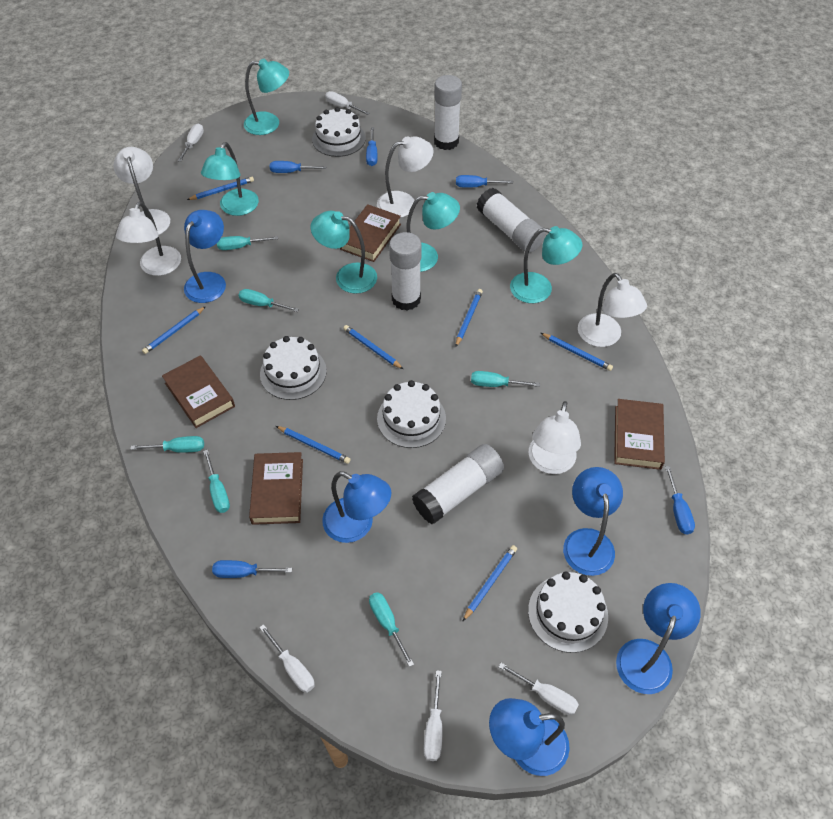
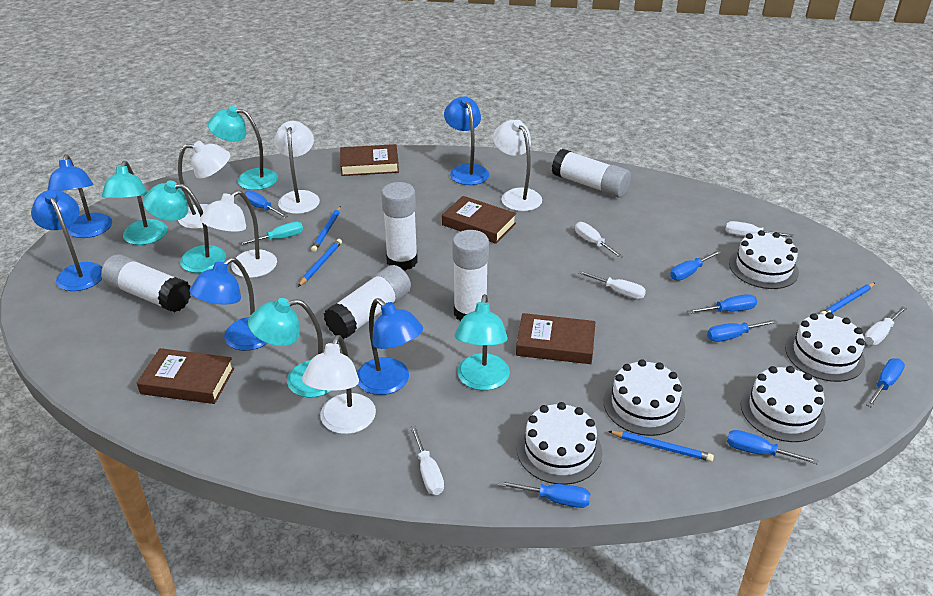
blue pencil: [142,306,206,354] [187,177,254,200] [276,426,351,464] [343,325,403,369] [456,289,483,347] [462,545,517,622] [541,333,613,371] = 7 -> [298,239,342,287] [311,206,341,252] [608,431,714,462] [820,283,875,314] = 4
blue screwdriver: [212,560,292,578] [270,161,327,173] [366,127,378,166] [456,175,513,188] [665,466,695,535] = 5 -> [244,190,288,218] [499,481,591,508] [670,250,721,281] [687,294,757,314] [707,319,777,342] [727,430,818,465] [866,358,905,407] = 7
turquoise screwdriver: [130,436,204,453] [203,450,230,513] [217,236,278,250] [239,289,299,312] [369,592,414,667] [471,371,540,387] = 6 -> [238,222,303,246] = 1
white cake: [260,336,327,400] [312,107,366,157] [377,380,446,448] [528,571,608,653] = 4 -> [517,402,602,485] [604,359,686,436] [729,230,799,289] [741,366,826,442] [785,312,865,382] = 5
white glue stick: [389,232,422,311] [412,444,504,524] [434,75,462,150] [477,188,546,253] = 4 -> [101,254,191,312] [324,265,411,339] [381,182,418,271] [452,230,489,321] [552,149,631,197] = 5

